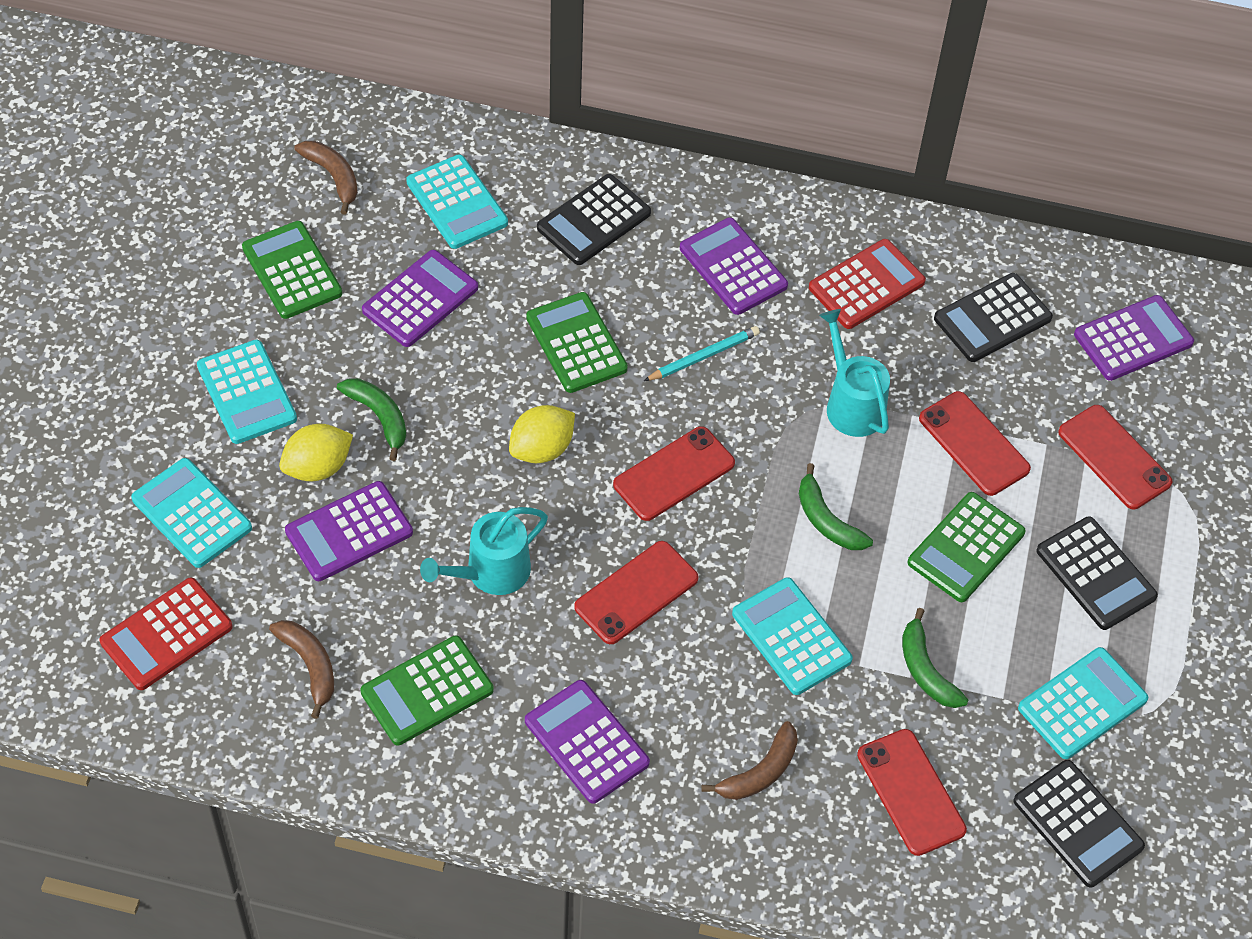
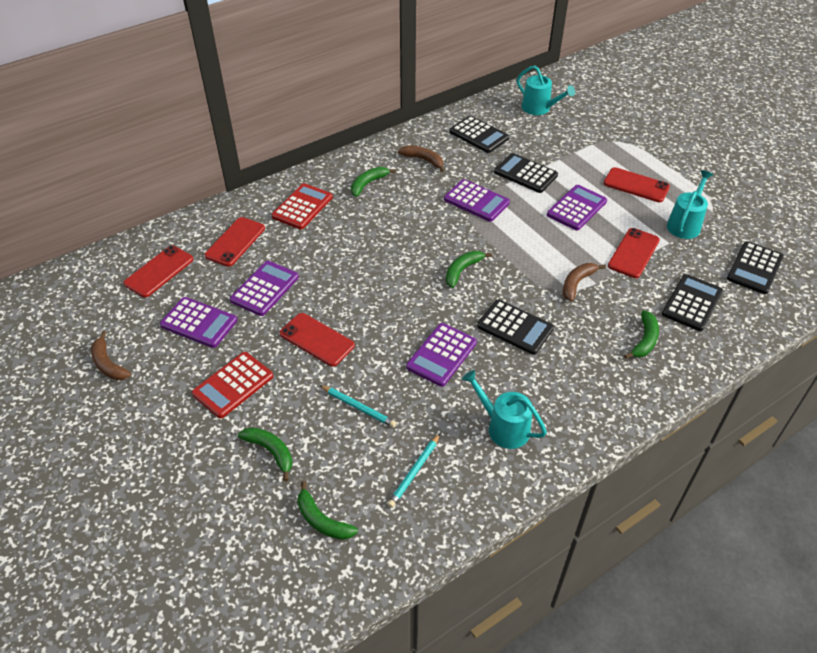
black calculator: [537,174,651,265] [934,273,1053,362] [1013,760,1145,888] [1036,516,1158,630] = 4 -> [449,116,509,153] [477,300,554,355] [494,153,558,193] [662,274,723,331] [727,241,784,294] = 5
green banana: [337,378,406,461] [799,463,873,550] [902,608,968,708] = 3 -> [238,427,292,481] [298,481,358,540] [351,167,396,197] [446,251,492,288] [624,310,659,359] = 5
green calculator: [242,221,342,319] [361,636,494,745] [526,292,628,393] [908,492,1026,602] = 4 -> none = 0
turquoise calculator: [131,458,252,568] [197,340,297,444] [406,154,508,249] [732,577,853,695] [1018,647,1148,759] = 5 -> none = 0
turquoise pencil: [644,326,760,381] = 1 -> [320,385,396,428] [388,433,440,508] = 2
turquoise watering can: [420,507,548,595] [819,309,890,437] = 2 -> [462,370,547,449] [517,65,575,115] [667,170,713,239] = 3
yellow lemon: [279,424,353,481] [509,405,575,463] = 2 -> none = 0

